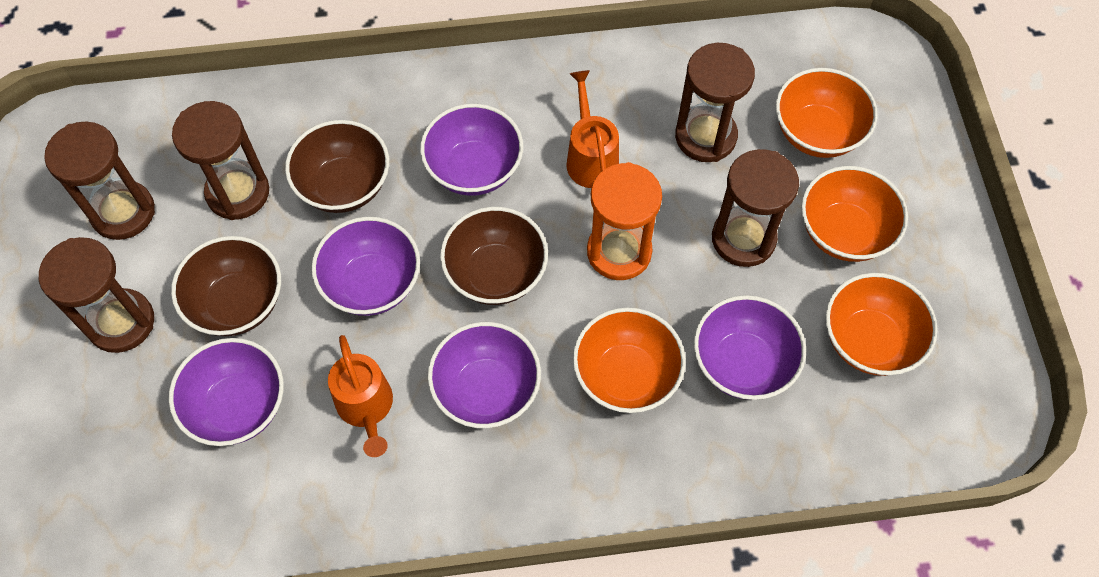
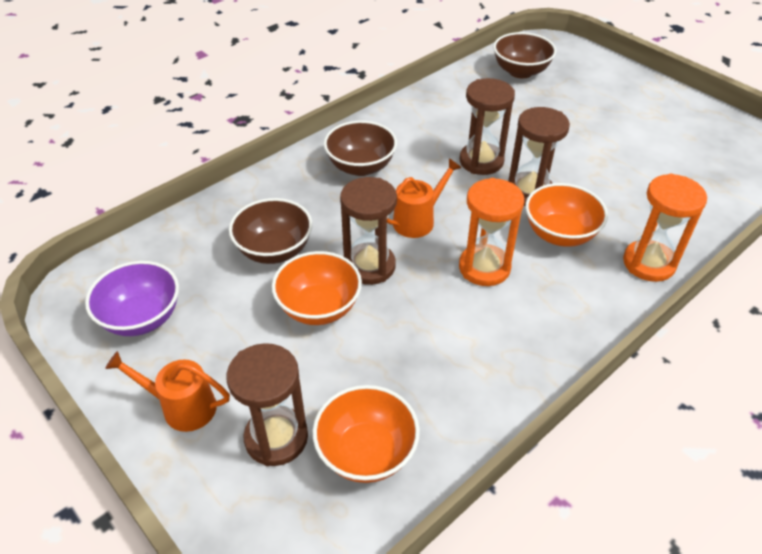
brown hourglass: [39,237,154,353] [44,122,155,240] [172,101,269,220] [675,43,755,162] [712,149,799,267] = 5 -> [226,343,308,466] [340,177,397,285] [459,78,515,175] [508,107,570,206] = 4
orange bowl: [573,307,686,413] [776,68,878,158] [801,166,908,262] [825,273,938,376] = 4 -> [272,251,362,325] [313,385,420,483] [526,183,608,247] = 3
orange hourglass: [587,162,662,280] = 1 -> [459,178,524,286] [623,174,707,282] = 2
purple bowl: [169,338,284,446] [311,217,420,316] [420,104,523,196] [428,322,541,428] [694,295,806,400] = 5 -> [85,261,179,336] = 1

